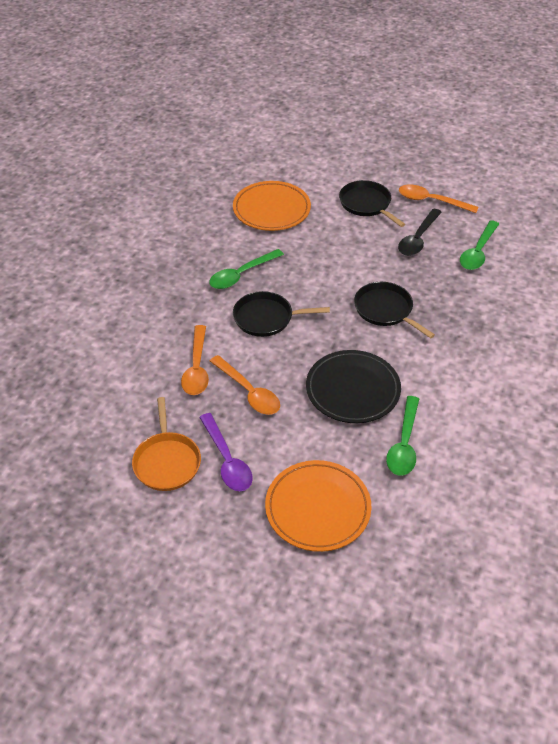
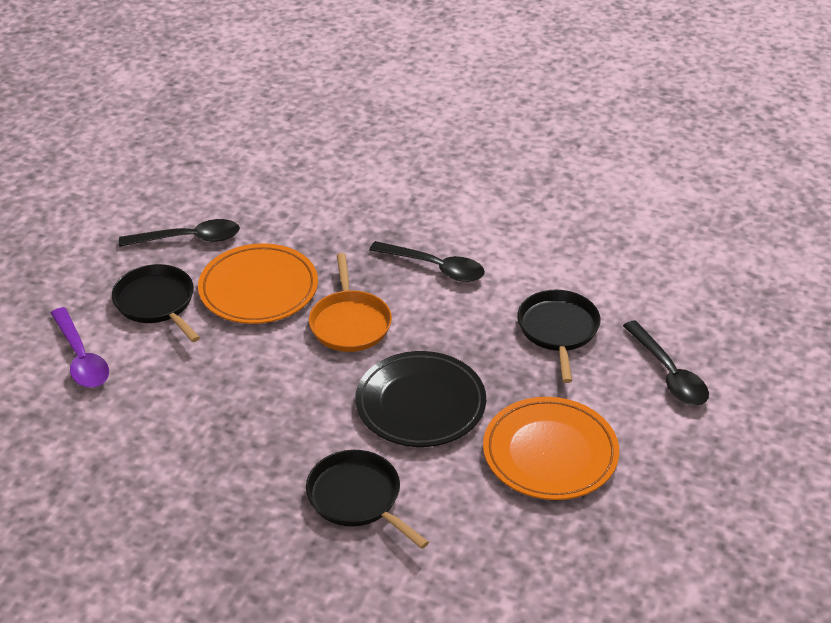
black spoon: [398,208,442,256] = 1 -> [119,219,240,247] [370,241,485,282] [623,320,709,405] = 3
green spoon: [209,249,284,289] [386,396,419,476] [460,220,499,270] = 3 -> none = 0
orange spoon: [181,325,209,395] [210,355,280,415] [399,184,479,213] = 3 -> none = 0

